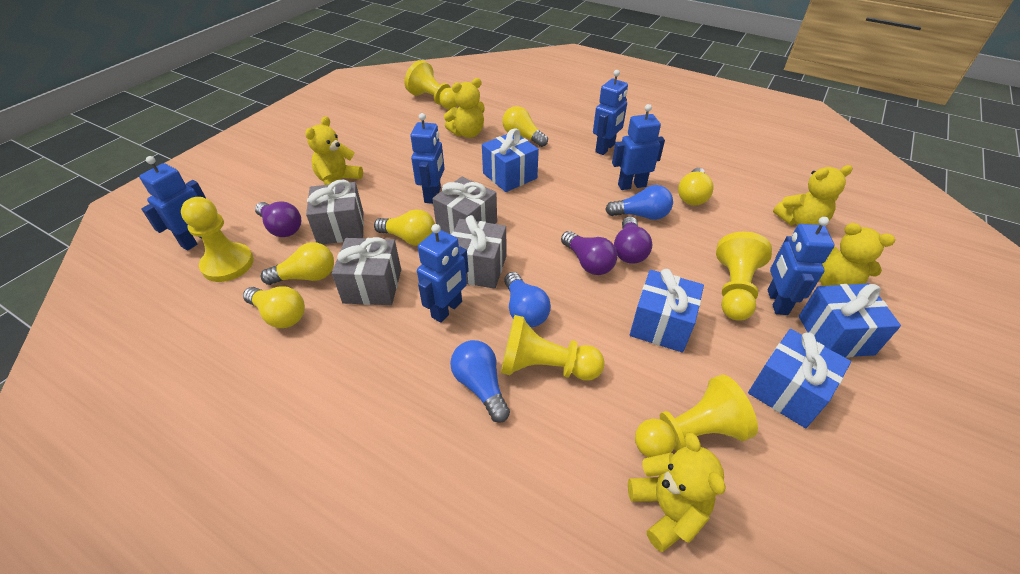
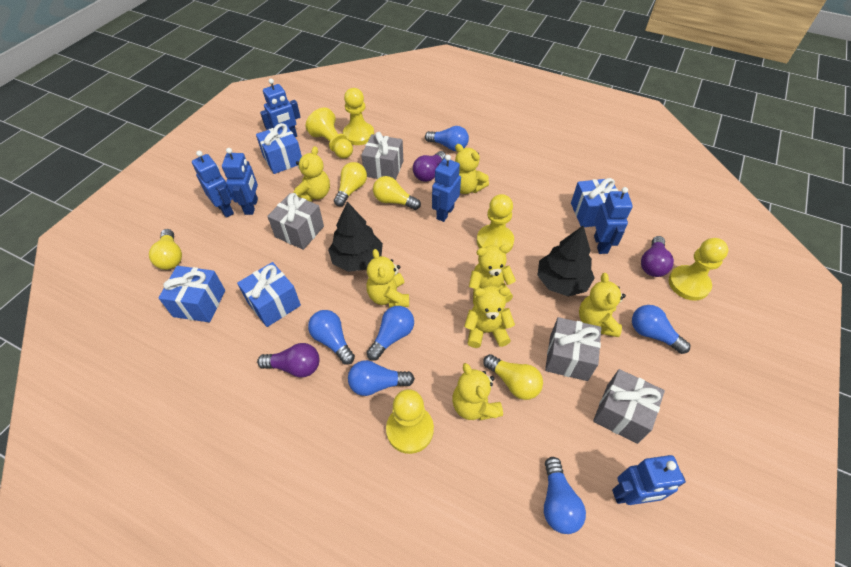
black tree: none = 0 -> [328,202,383,272] [537,225,595,297] = 2
blue light bulb: [450,340,510,423] [504,272,551,327] [605,185,673,220] = 3 -> [308,310,355,365] [348,360,415,396] [366,306,414,361] [425,126,469,151] [544,457,586,534] [632,305,690,354] = 6
yellow light bulb: [243,286,305,328] [261,242,334,285] [374,209,435,246] [502,106,548,147] [678,168,714,206] = 5 -> [149,229,182,270] [334,162,367,207] [373,176,421,210] [483,354,543,400] = 4
yellow teddy bear: [305,116,363,185] [444,78,485,138] [628,432,726,552] [773,165,853,226] [819,223,895,286] = 5 -> [293,146,330,202] [366,249,409,308] [452,363,503,420] [455,144,489,194] [464,286,515,348] [469,244,516,305] [579,273,626,337] = 7

